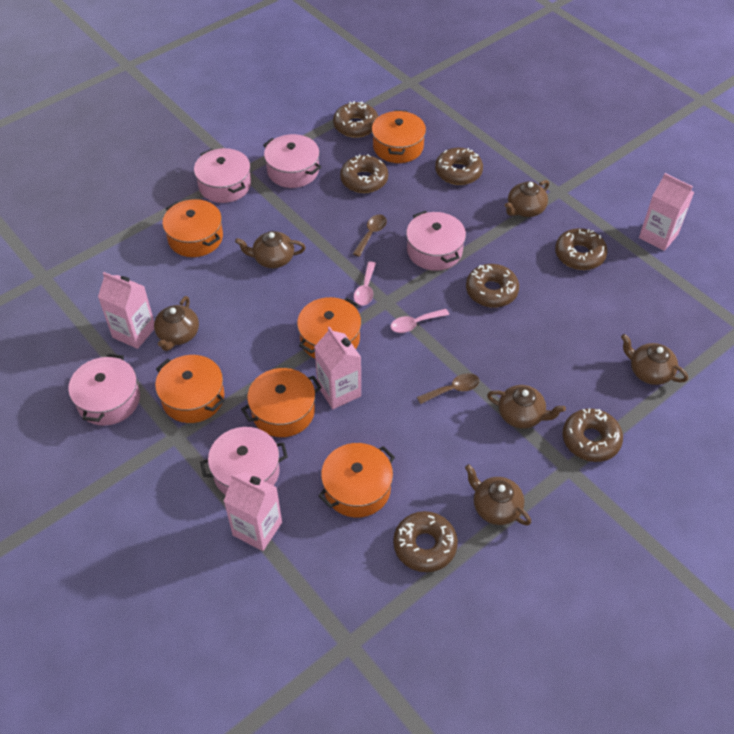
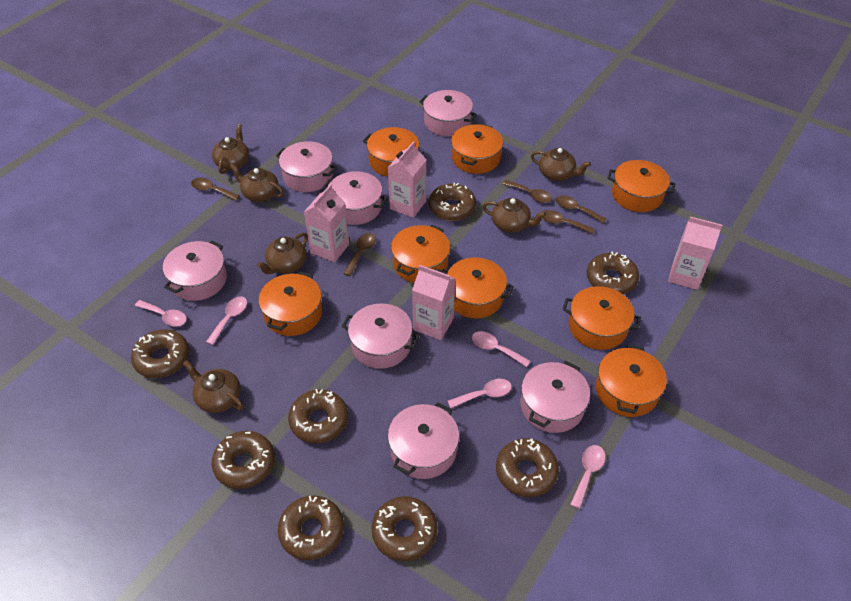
brown donut: [333,101,379,138] [340,154,388,193] [393,511,458,572] [435,148,483,185] [466,264,519,308] [555,228,608,270] [562,408,623,462] = 7 -> [131,329,189,378] [212,431,275,489] [278,496,344,560] [288,389,348,444] [371,496,437,561] [429,183,476,221] [496,438,559,497] [587,251,639,294] = 8
brown spoon: [353,214,387,257] [417,373,479,404] = 2 -> [191,178,240,201] [343,233,376,276] [502,180,552,203] [542,210,595,234] [555,195,606,223] = 5
orange pot: [155,355,225,423] [162,199,223,257] [241,368,322,437] [297,297,361,358] [318,443,395,518] [372,110,426,163] = 6 -> [259,271,322,336] [363,127,424,176] [391,225,450,283] [442,258,514,318] [451,124,503,174] [563,286,641,350] [596,344,667,417] [607,160,675,212] = 8
pink pot: [68,354,140,426] [194,148,251,203] [200,427,288,495] [263,134,321,188] [406,211,466,271] = 5 -> [163,241,227,301] [276,141,337,192] [322,171,388,225] [342,303,419,369] [388,402,459,479] [419,90,477,136] [521,361,590,433] = 7
pink spoon: [354,261,376,305] [390,309,449,333] = 2 -> [135,300,187,327] [206,296,247,345] [448,379,512,408] [472,331,530,367] [570,445,606,509] = 5

